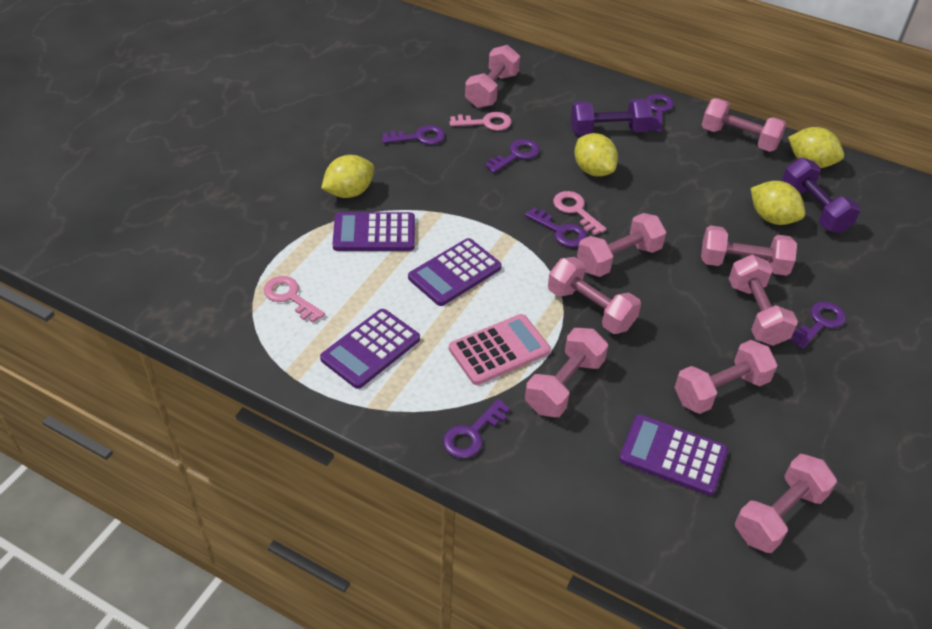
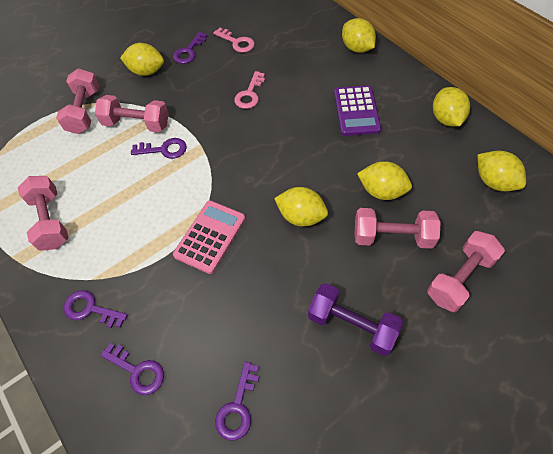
pink dumbbell: [465,45,520,108] [525,328,608,417] [548,257,641,334] [577,213,666,277] [674,340,777,414] [701,225,797,276] [702,98,786,152] [729,255,798,346] [735,454,837,553] = 9 -> [18,176,69,251] [56,68,99,134] [95,95,169,132] [355,208,441,249] [427,231,505,312] = 5
pink key: [264,276,325,323] [449,112,512,131] [553,191,606,235] = 3 -> [213,28,255,53] [234,71,265,109] = 2
purple calculator: [320,309,420,389] [333,212,415,251] [408,238,502,306] [619,414,728,496] = 4 -> [334,85,381,136] = 1
purple dumbbell: [571,99,653,135] [782,158,860,233] = 2 -> [308,283,403,356] = 1
purple key: [382,125,445,145] [443,399,510,459] [485,139,540,173] [525,207,587,247] [646,94,674,132] [790,301,846,349] = 6 -> [64,290,128,328] [100,343,164,395] [131,138,187,159] [173,32,207,64] [215,362,259,441] = 5
yellow lemon: [321,155,374,198] [574,133,618,177] [751,181,805,225] [788,127,844,168] = 4 -> [120,43,164,76] [274,187,328,226] [342,18,376,53] [357,161,412,200] [433,87,470,126] [478,151,526,191] = 6

